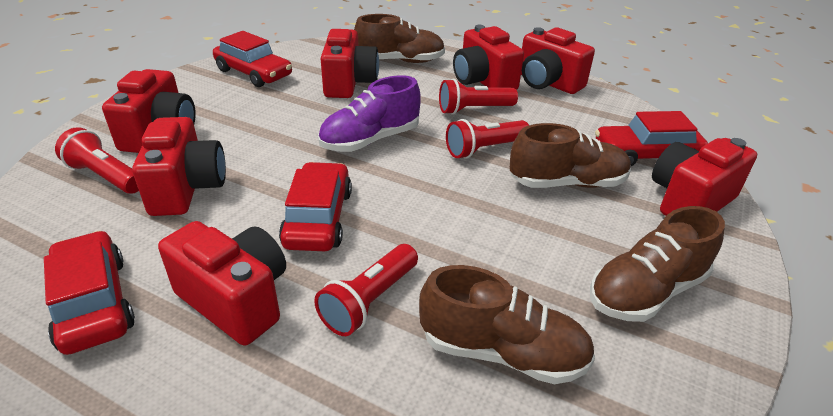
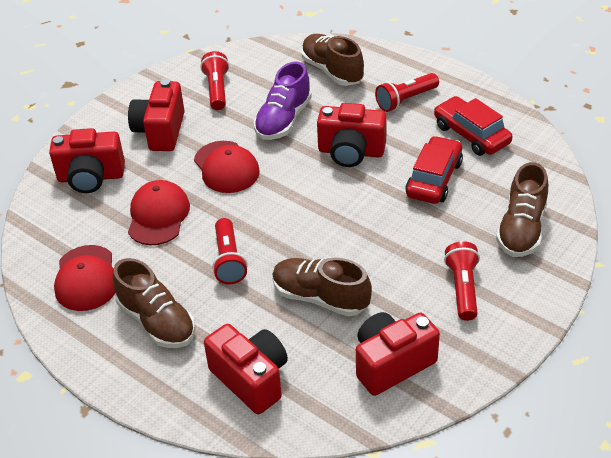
red camera: [102,69,196,153] [132,117,226,216] [158,221,286,346] [321,29,379,98] [453,25,524,90] [521,27,595,94] [652,138,757,216] = 7 -> [49,128,125,193] [128,79,185,151] [204,324,288,414] [317,103,387,167] [356,312,440,396] = 5
red cap: none = 0 -> [54,245,116,311] [128,180,190,245] [194,141,260,193] = 3
red car: [44,230,135,355] [213,31,292,87] [279,162,352,251] [595,111,708,166] = 4 -> [406,136,463,204] [434,96,513,156] = 2

